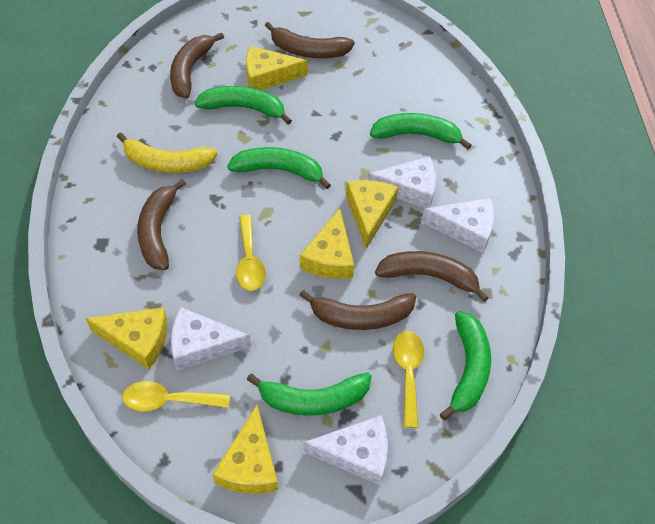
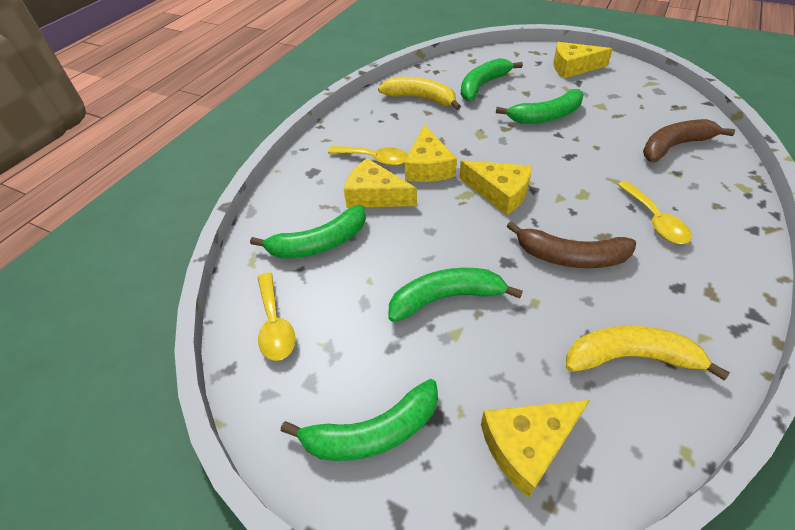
brown banana: [137,179,186,270] [170,33,224,99] [265,22,355,58] [299,290,416,330] [375,251,489,302] = 5 -> [507,221,636,268] [643,119,735,162] = 2
white cheese: [171,307,251,371] [304,415,388,485] [367,156,436,208] [421,198,494,253] = 4 -> none = 0
yellow banana: [117,132,218,173] = 1 -> [378,77,461,110] [566,326,730,380] = 2

